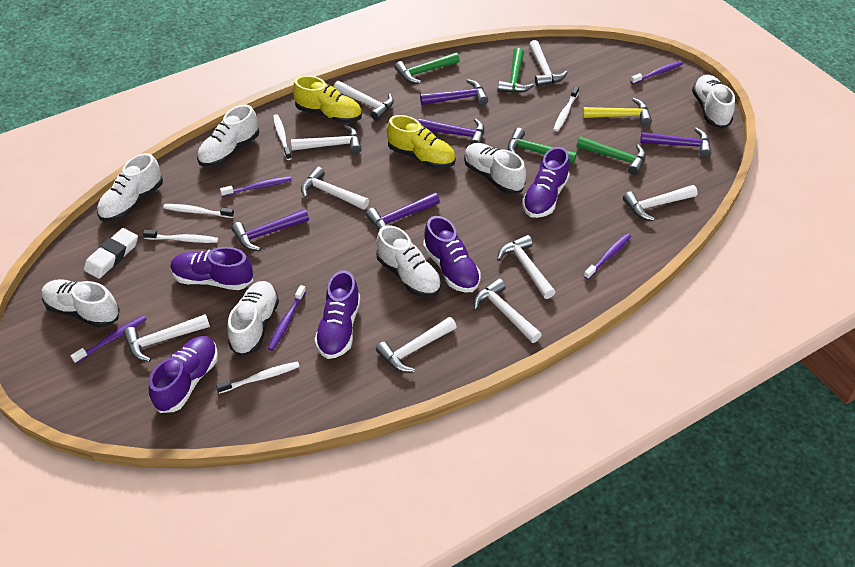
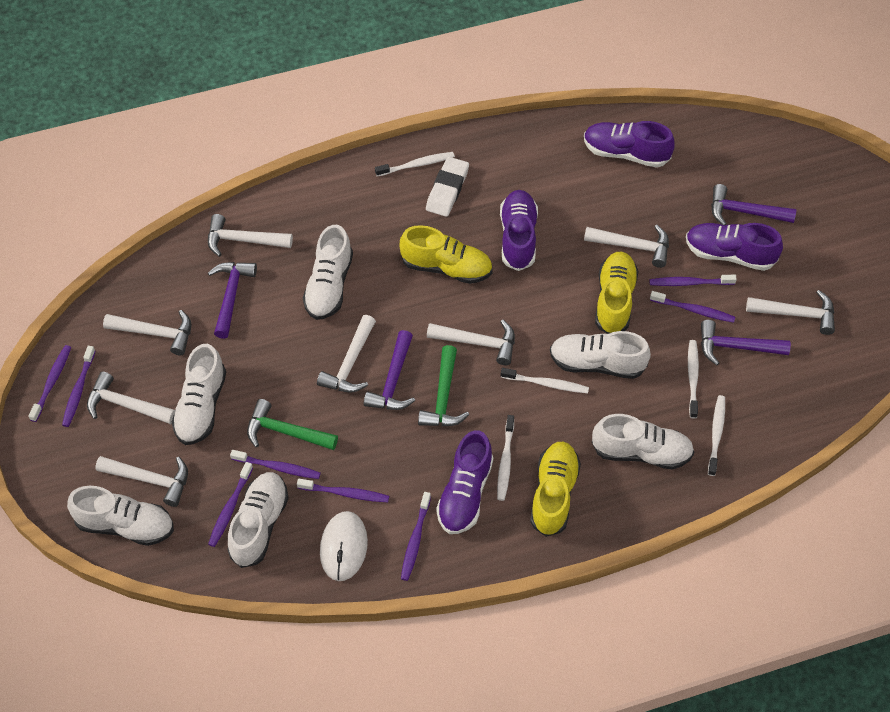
green hammer: [395,53,460,84] [498,48,534,93] [508,128,577,164] [577,136,646,175] = 4 -> [247,399,338,450] [418,345,469,426] = 2
purple hammer: [232,209,309,251] [365,192,440,230] [418,118,485,145] [420,79,488,105] [640,128,712,158] = 5 -> [208,262,257,339] [364,330,415,410] [701,320,791,365] [711,184,796,225] = 4
purple shoe: [149,336,218,413] [170,247,253,290] [315,270,361,359] [423,216,481,293] [522,147,570,218] = 5 -> [436,430,493,534] [500,190,538,271] [584,121,675,168] [686,223,783,271] = 4
purple toothbrush: [70,315,147,363] [220,176,292,197] [267,285,306,351] [584,233,631,279] [630,61,683,84] = 5 -> [28,345,71,422] [62,346,95,427] [208,462,253,547] [230,450,321,479] [297,479,389,502] [401,492,431,581] [649,275,737,286] [650,291,735,323] = 8
white hammer: [123,314,210,362] [291,125,361,154] [301,166,369,210] [334,81,394,121] [376,317,456,373] [473,278,542,343] [497,235,555,299] [529,40,568,86] [623,185,698,221] = 9 -> [87,371,175,424] [95,456,188,507] [103,310,191,355] [208,214,293,257] [317,315,376,393] [427,320,515,365] [584,225,669,268] [746,290,835,335] = 8
white mouse: none = 0 -> [320,511,368,581] = 1
white shoe: [42,279,120,328] [97,153,163,222] [197,105,259,167] [227,281,279,356] [376,225,441,297] [464,143,526,194] [692,75,735,128] = 7 -> [67,486,174,546] [172,344,226,445] [227,472,289,568] [303,225,353,320] [550,331,651,379] [592,414,694,470] = 6
yellow hammer: [582,98,652,126] = 1 -> none = 0
yellow shoe: [293,75,362,123] [387,115,456,169] = 2 -> [400,225,493,284] [530,442,581,537] [595,251,638,334] = 3

